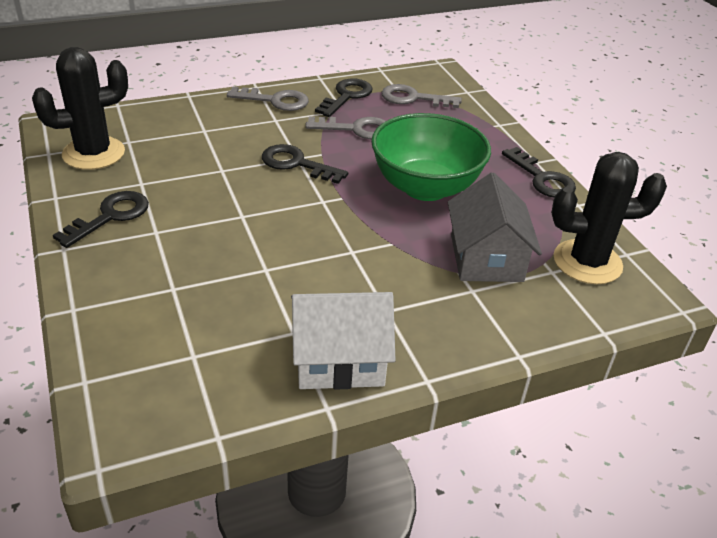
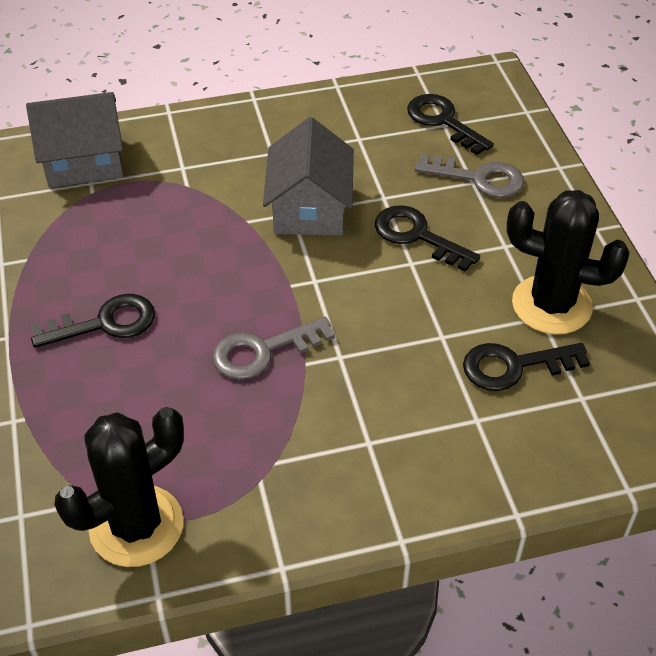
green bowl: [371,113,491,201] = 1 -> none = 0
grey house: [448,173,542,282] = 1 -> [26,92,123,188] [263,117,354,235] = 2
grey key: [227,87,309,111] [305,117,386,139] [382,84,462,108] = 3 -> [212,317,335,380] [415,154,524,198] = 2
white house: [291,292,396,390] = 1 -> none = 0

